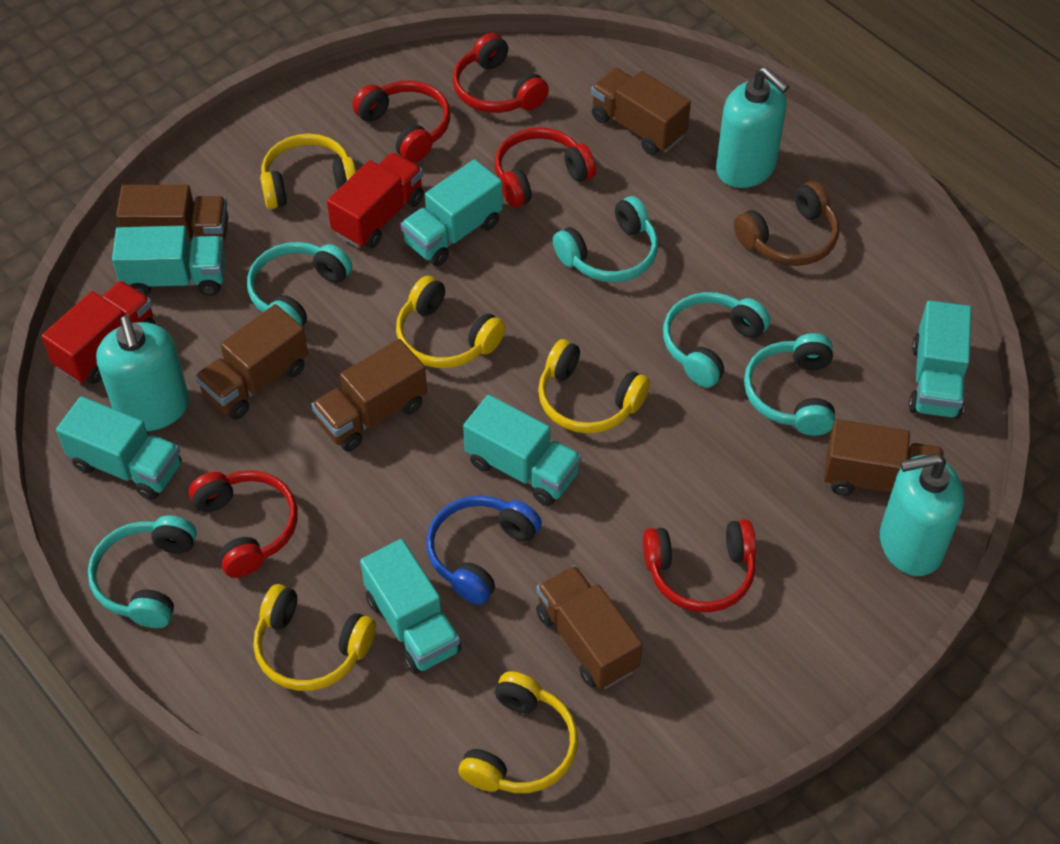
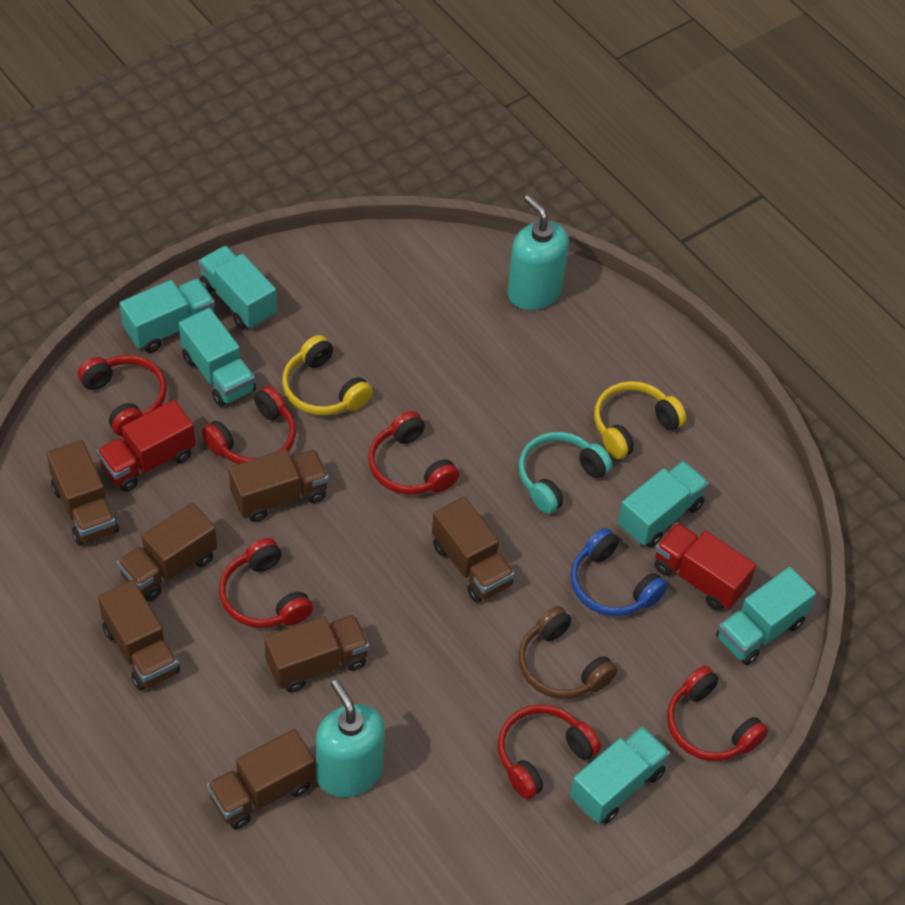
brown truck: [116,185,228,244] [195,304,308,420] [311,339,427,452] [536,565,643,689] [591,68,691,155] [824,419,944,496] = 6 -> [47,440,119,545] [98,580,180,691] [117,503,217,602] [207,729,315,829] [229,449,329,522] [264,615,370,693] [432,497,515,603] = 7
red headphones: [189,470,298,578] [352,80,450,163] [453,33,549,113] [495,127,596,208] [643,519,756,612] = 5 -> [78,355,167,436] [202,386,296,464] [219,538,313,628] [368,411,459,495] [498,705,601,799] [667,666,768,761] = 6
turquoise headphones: [88,515,197,628] [247,242,352,326] [553,196,658,282] [663,292,770,388] [744,333,835,436] = 5 -> [519,432,612,514] = 1
turquoise soap dispenser: [96,316,189,431] [716,67,789,188] [880,453,964,576] = 3 -> [316,680,385,797] [507,195,569,310] = 2
yellow headphones: [253,584,376,691] [260,134,356,209] [396,276,506,368] [458,671,578,793] [538,339,650,433] = 5 -> [282,335,373,415] [594,381,686,459] = 2

